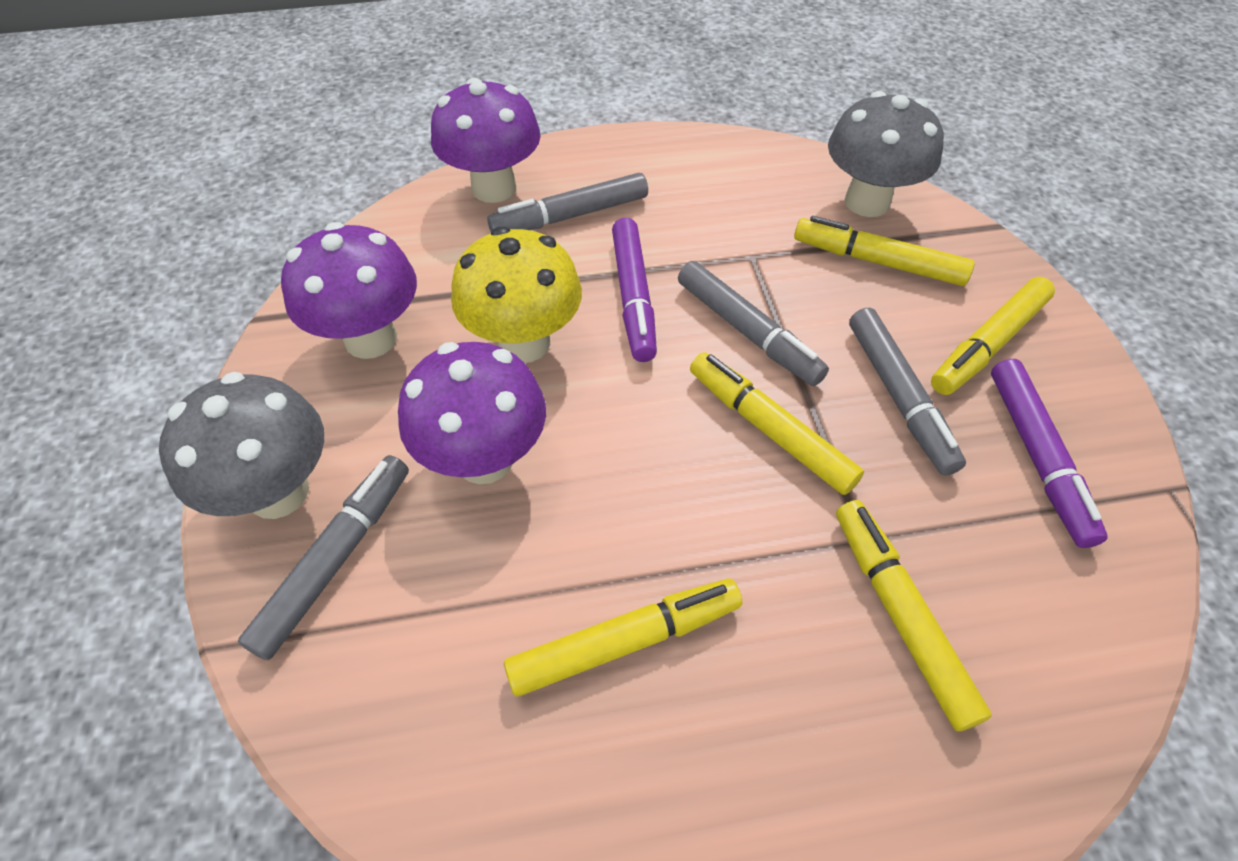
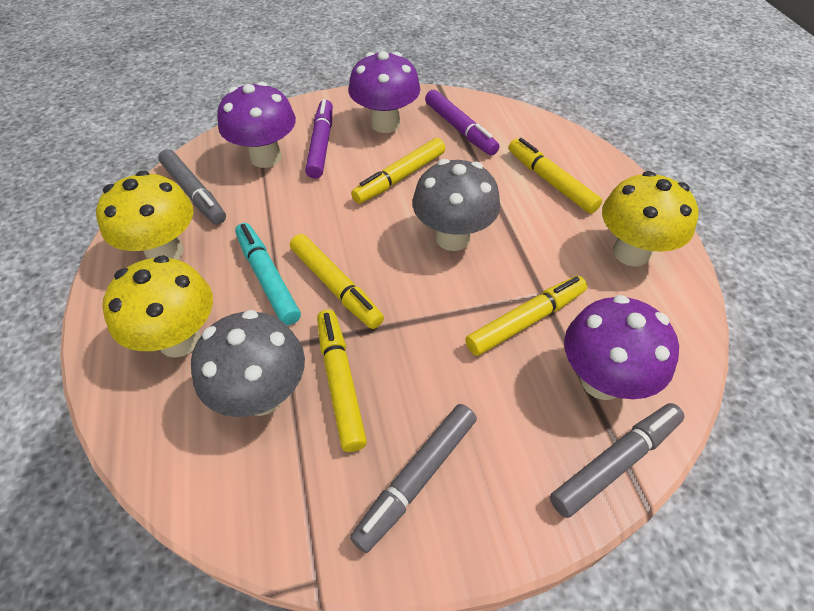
grey marker: [238,455,409,660] [487,173,648,232] [678,261,829,386] [849,308,966,476] = 4 -> [158,149,226,224] [350,404,477,553] [550,403,685,518] = 3
turquoise marker: none = 0 -> [235,223,301,325] = 1
yellow mushroom: [451,227,582,363] = 1 -> [96,171,194,260] [102,255,213,358] [602,171,698,267] = 3

